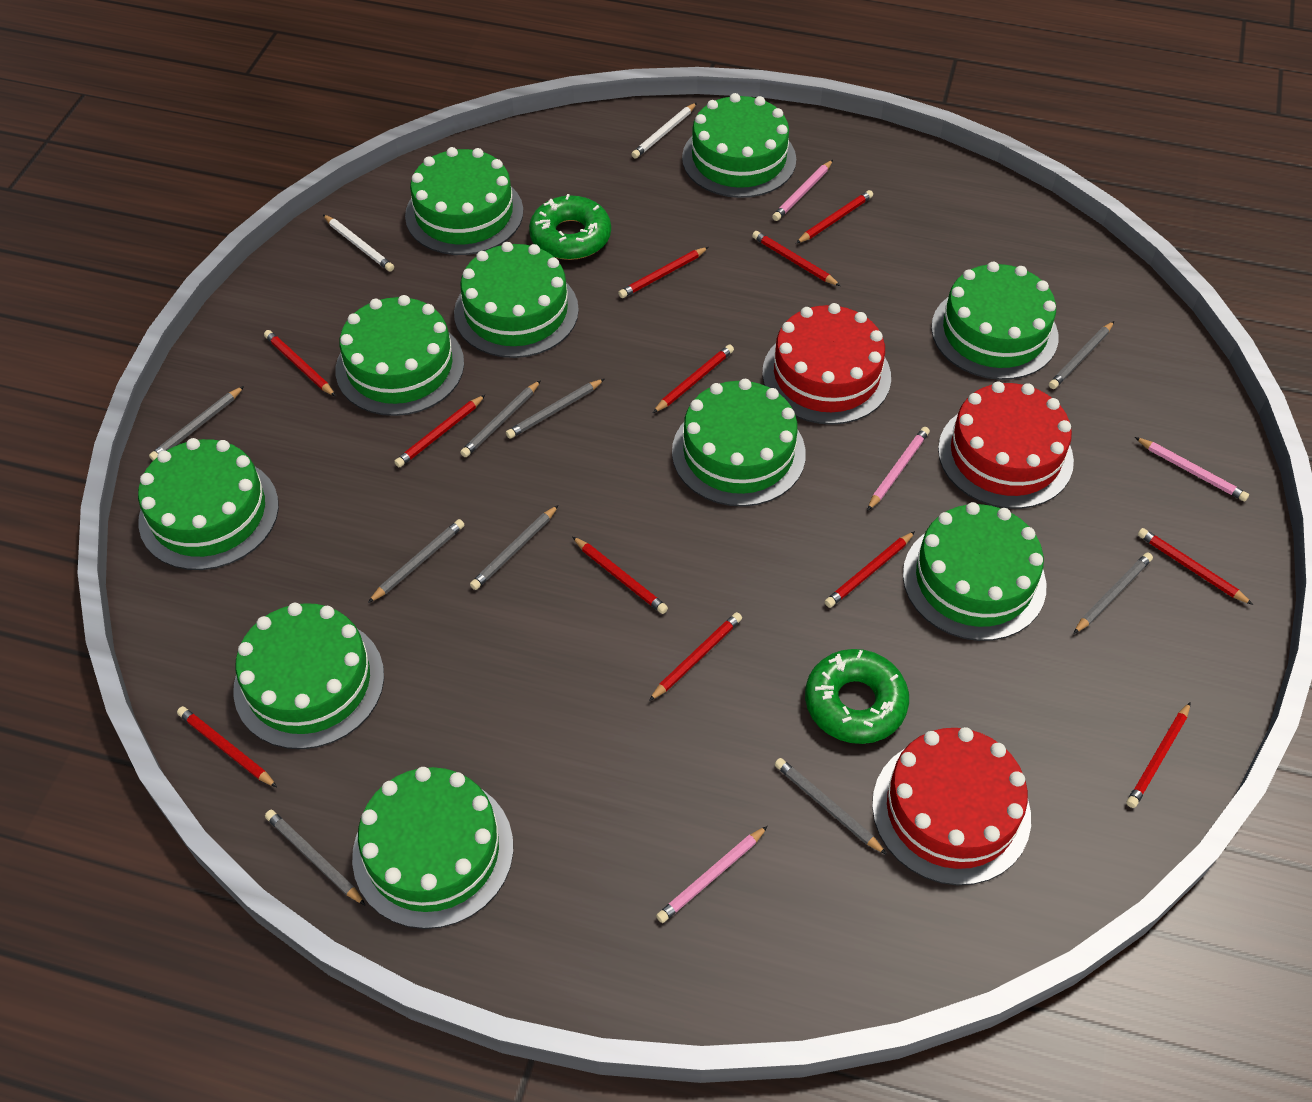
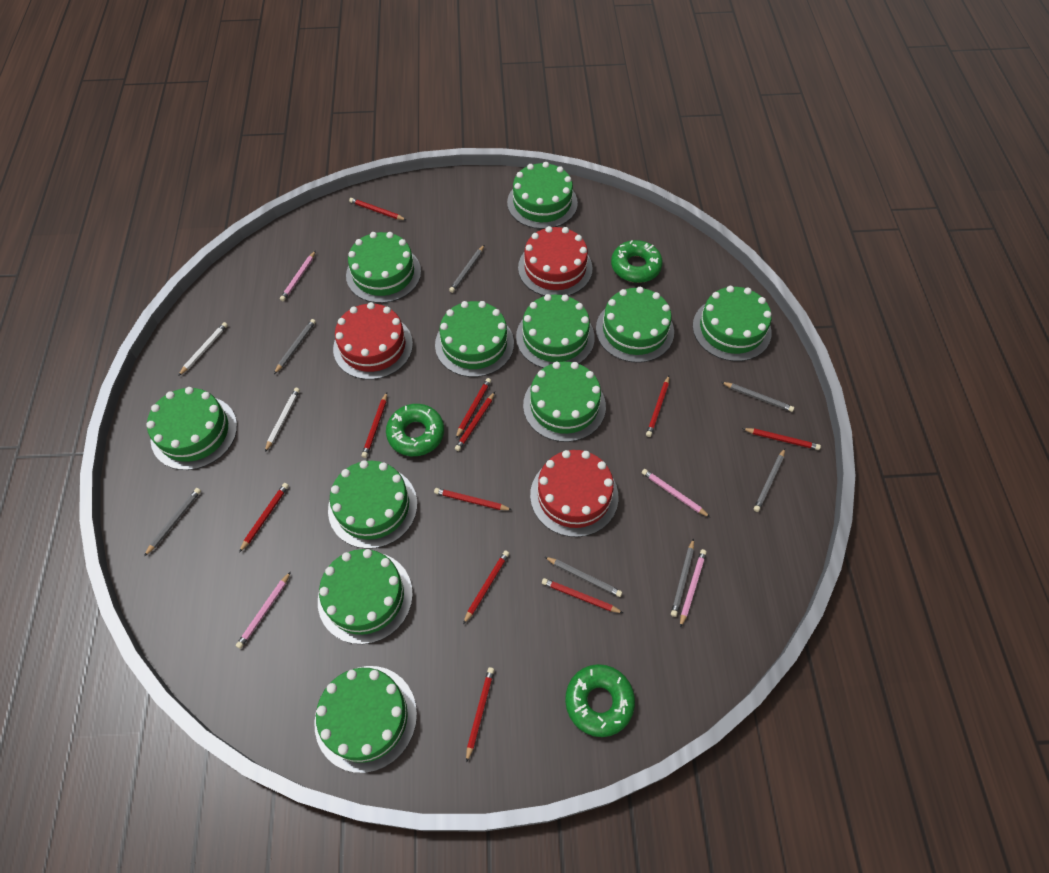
green cake: [138,438,279,570] [233,603,384,749] [336,295,464,416] [352,767,513,929] [405,147,523,255] [454,242,579,358] [672,379,806,507] [682,93,796,198] [903,502,1046,641] [931,262,1058,380] = 10 -> [146,387,237,470] [314,666,417,773] [318,549,413,644] [328,460,417,549] [346,232,421,303] [435,301,514,377] [507,162,578,229] [516,294,595,368] [523,362,606,442] [596,287,674,363] [693,286,772,361] = 11
green donut: [529,194,611,260] [805,649,909,744] = 2 -> [386,404,444,456] [565,664,635,737] [611,240,663,283] = 3
grey pencil: [149,386,244,461] [265,810,366,906] [368,519,465,603] [460,380,541,457] [470,505,558,590] [506,379,604,439] [775,758,887,855] [1049,321,1114,389] [1073,553,1153,634] = 9 -> [144,488,201,556] [274,319,316,374] [449,245,484,293] [545,557,622,597] [671,538,694,617] [721,382,794,412] [754,448,785,512] = 7
red pencil: [177,706,277,787] [264,330,336,397] [394,395,485,467] [572,537,668,614] [618,247,708,298] [649,612,742,701] [653,345,734,413] [752,231,840,286] [796,190,873,243] [825,531,915,608] [1127,702,1191,808] [1138,528,1253,605] = 12 -> [239,483,289,553] [349,198,406,220] [362,392,387,458] [434,488,512,510] [455,392,495,451] [456,378,491,438] [463,550,509,624] [466,667,494,763] [542,578,623,613] [646,376,669,437] [742,428,821,450] = 11

